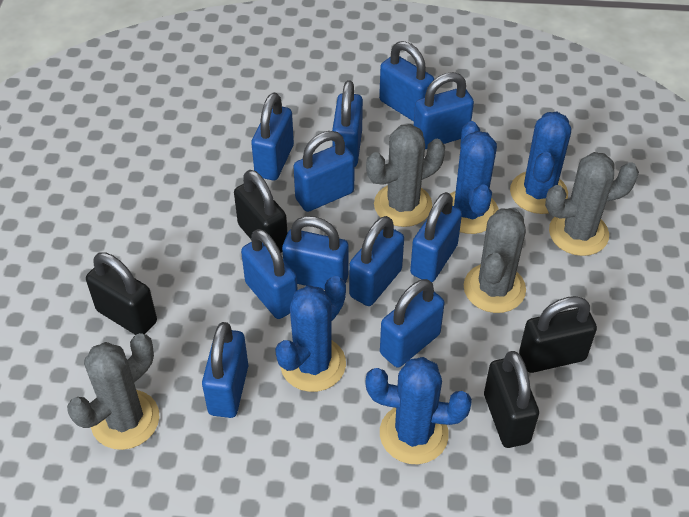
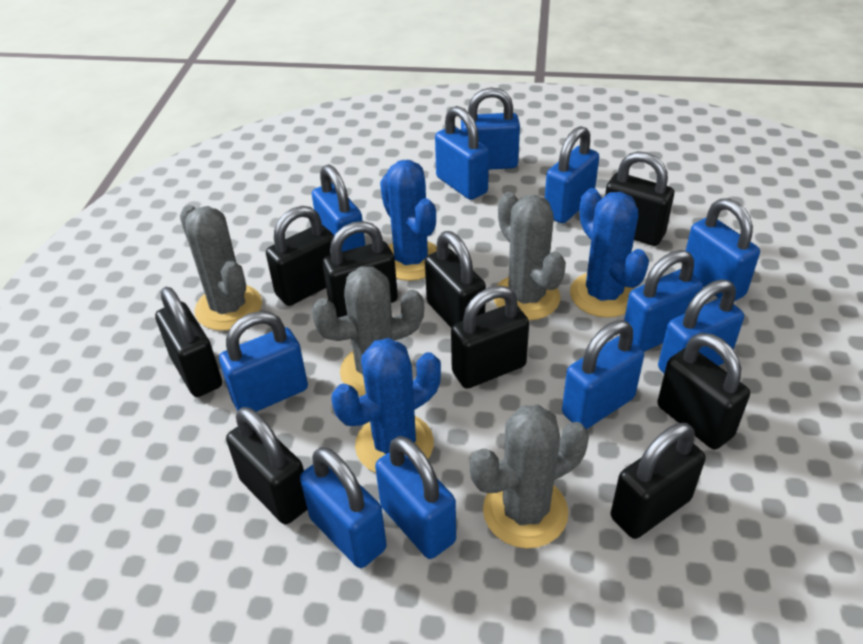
black padlock: [86,252,157,335] [234,170,287,252] [484,351,539,448] [519,296,597,373] = 4 -> [155,287,222,397] [226,407,307,524] [266,206,334,306] [322,221,398,318] [425,231,486,328] [451,285,529,389] [605,151,674,246] [611,423,706,539] [657,333,750,449] = 9
blue cactus: [275,276,346,392] [366,357,472,464] [450,121,499,234] [510,112,571,214] = 4 -> [331,338,441,473] [380,160,437,281] [570,188,649,318] = 3

